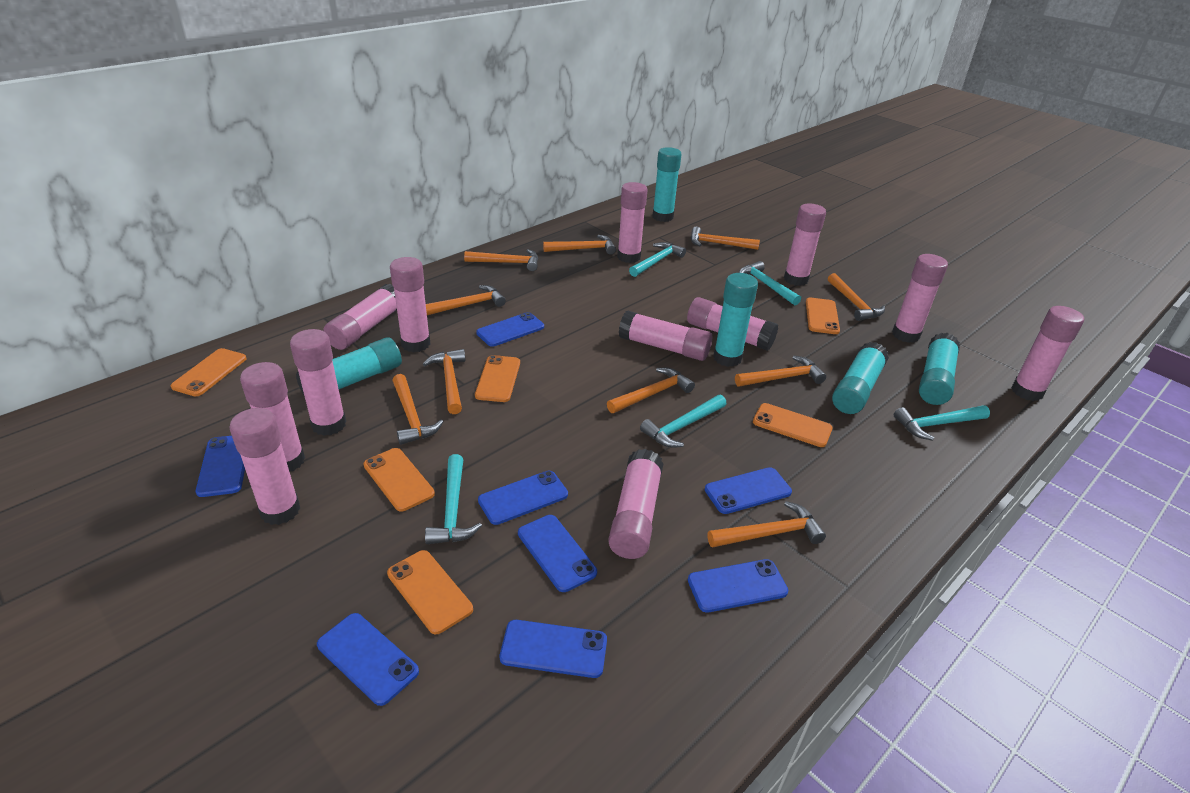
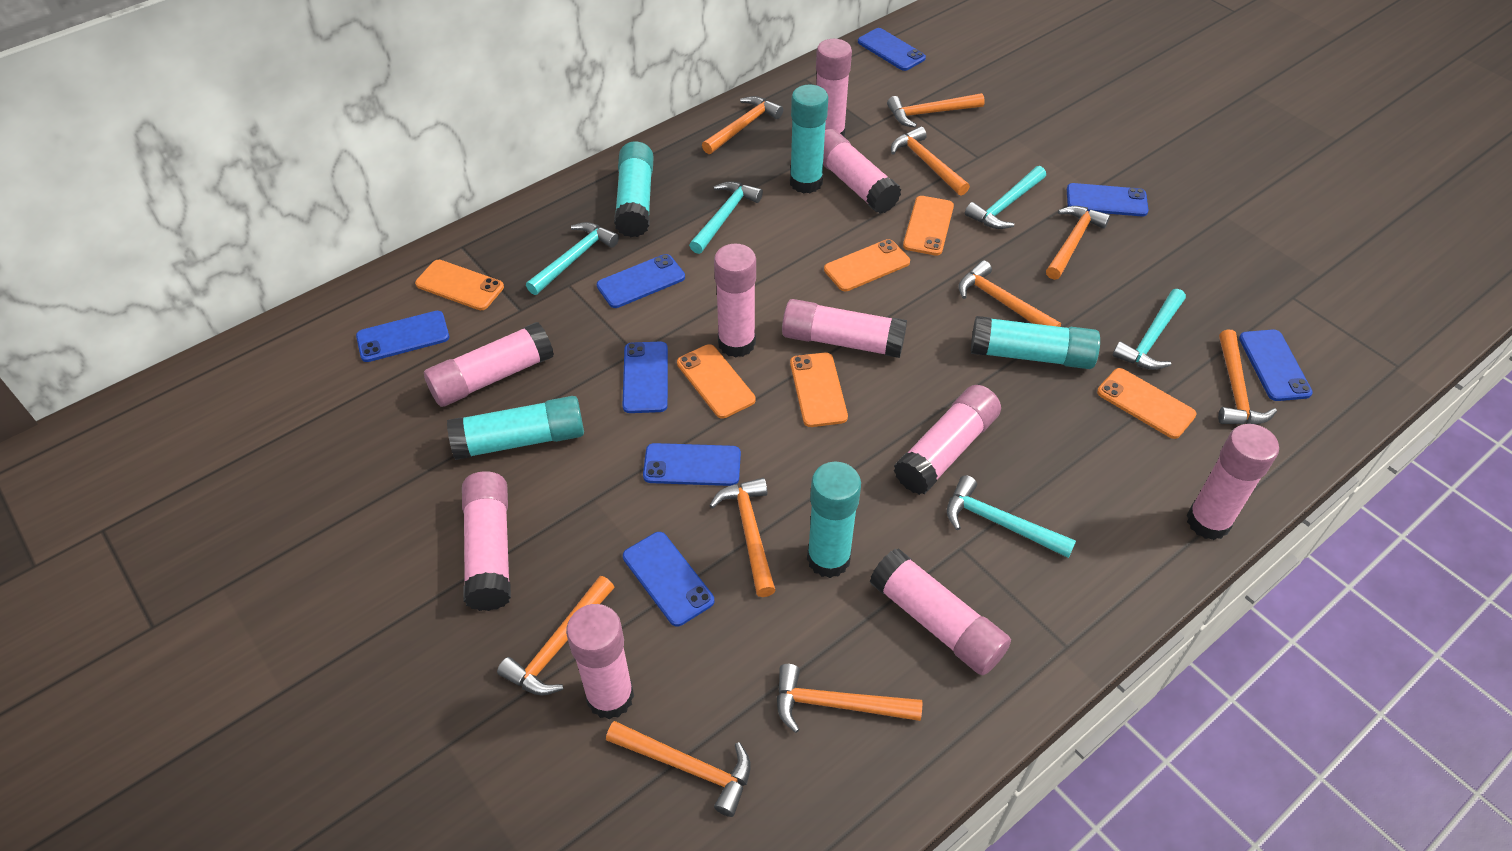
pink glue stick: [229,408,300,525] [240,362,305,472] [290,329,346,436] [323,284,397,350] [390,257,430,352] [608,449,664,559] [617,182,647,263] [619,311,712,361] [687,297,778,351] [784,204,826,286] [892,254,948,343] [1011,306,1084,401] = 12 -> [424,322,554,407] [462,471,511,611] [566,604,634,719] [714,244,756,358] [782,299,907,358] [816,39,852,137] [823,129,901,214] [870,548,1011,675] [894,385,1001,495] [1187,424,1279,540] = 10

